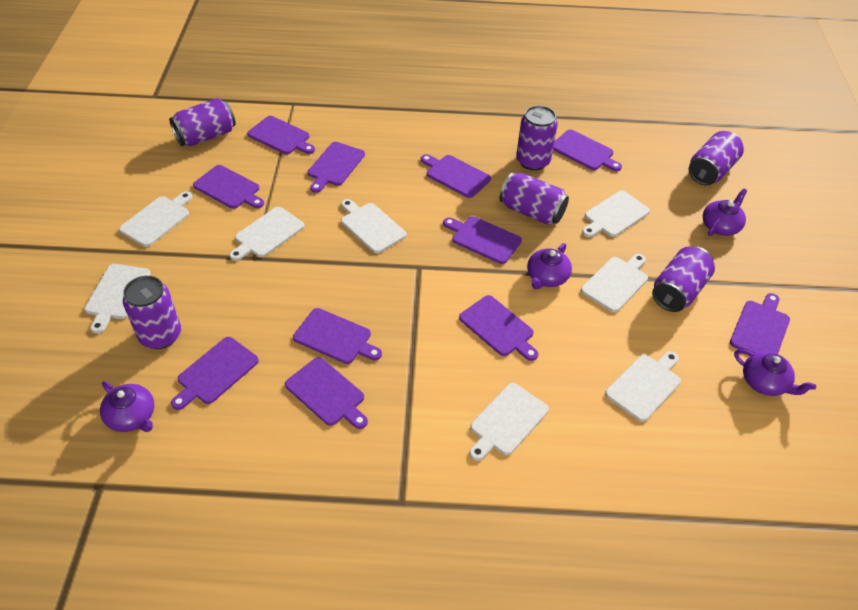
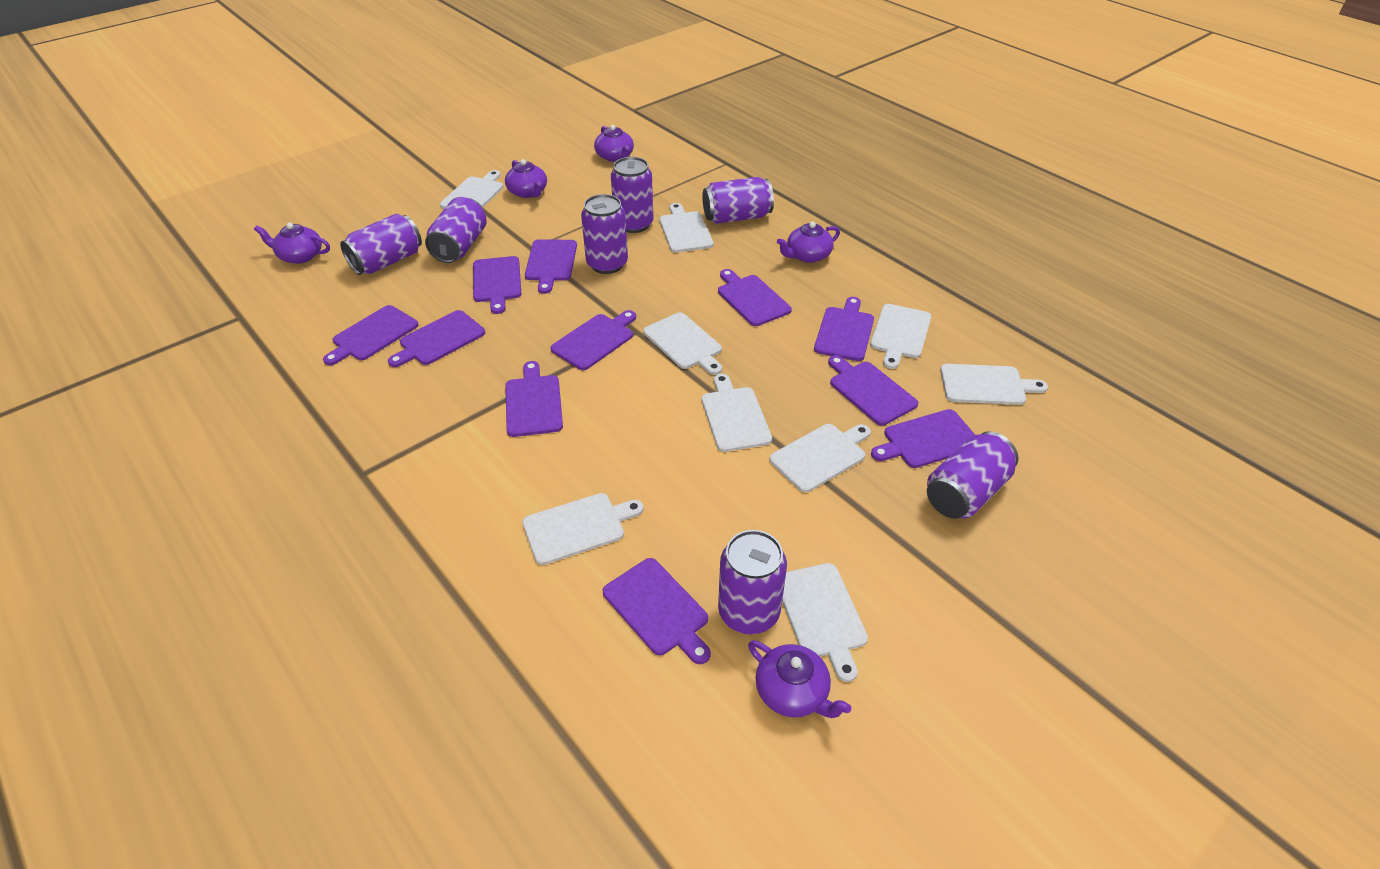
purple can: [123,276,181,349] [169,98,236,146] [500,172,569,225] [516,105,558,171] [652,246,715,312] [689,131,744,186] = 6 -> [340,214,422,275] [425,197,487,263] [581,194,628,274] [611,157,654,233] [702,177,774,224] [718,530,787,634] [927,431,1019,519] = 7
purple teapot: [100,381,154,432] [527,243,572,290] [703,188,747,236] [734,349,816,396] = 4 -> [254,222,330,264] [505,159,547,198] [594,125,634,162] [748,640,851,718] [777,222,840,263] = 5
white cutting board: [84,264,151,334] [119,192,192,247] [229,207,305,261] [341,199,407,253] [469,383,549,461] [581,254,648,313] [582,191,650,237] [605,351,681,422] = 8 -> [440,170,503,209] [522,493,644,565] [643,312,722,375] [659,203,714,253] [702,374,772,452] [769,424,871,493] [782,563,868,682] [870,304,931,369] [940,364,1048,405] = 9

